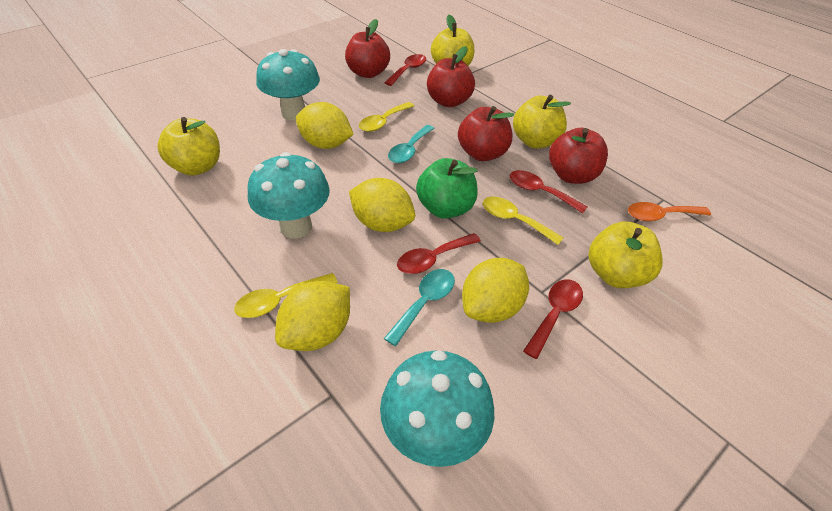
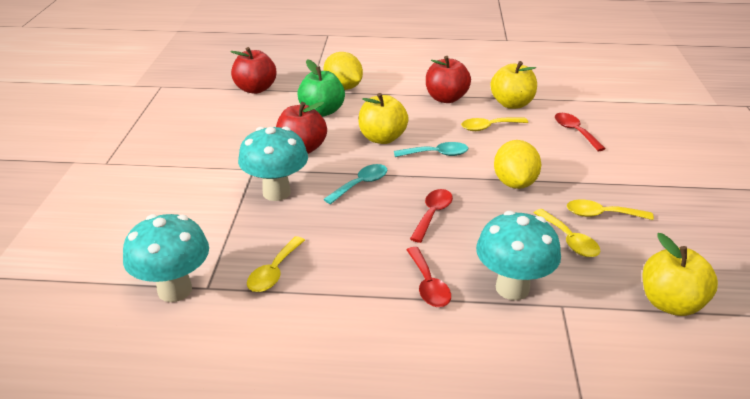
orange spoon: [628,202,711,221] = 1 -> none = 0
red apple: [345,19,390,78] [427,46,475,107] [458,106,514,161] [549,128,608,184] = 4 -> [231,47,276,94] [276,101,327,154] [426,56,471,103] = 3
red spoon: [384,54,426,86] [397,233,481,274] [510,170,587,214] [523,279,583,359] = 4 -> [407,247,451,307] [410,189,453,243] [555,113,606,151] = 3
yellow apple: [157,117,220,176] [431,15,474,66] [513,95,571,149] [588,221,663,288] = 4 -> [359,93,409,144] [490,61,537,109] [643,233,718,316] = 3
yellow lemon: [275,281,350,351] [296,102,353,149] [349,178,415,232] [462,258,529,323] = 4 -> [324,52,363,90] [494,140,541,189] = 2
yellow spoon: [234,273,338,318] [359,102,414,132] [483,197,563,245] = 3 -> [247,236,305,292] [461,118,528,131] [534,209,601,257] [567,200,654,220] = 4

